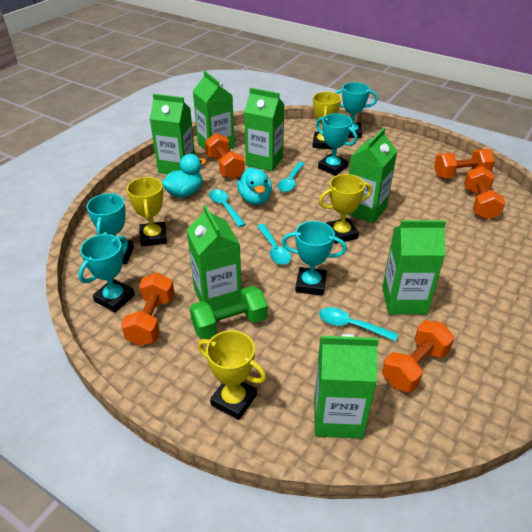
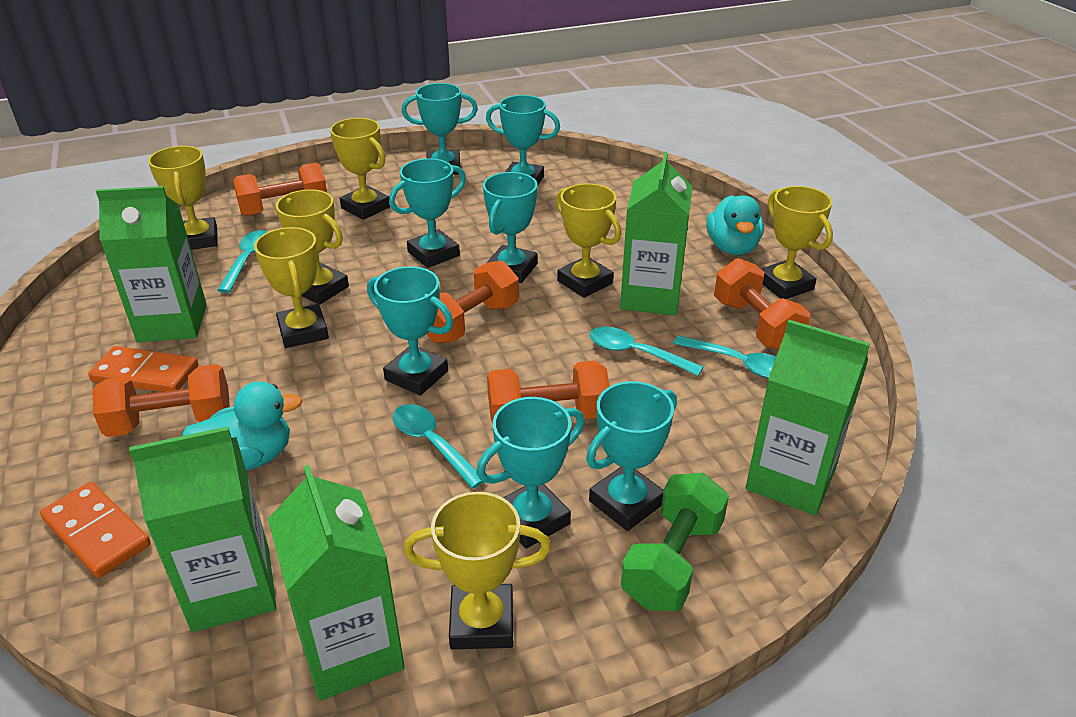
green carton: [150,94,195,174] [187,205,242,311] [193,71,235,151] [244,88,284,172] [314,334,379,439] [348,128,397,224] [382,220,446,314] = 7 -> [96,186,207,342] [129,427,276,632] [268,465,405,701] [620,152,693,315] [746,320,870,515] = 5
orange domino: none = 0 -> [40,482,151,578] [88,346,199,392] = 2
turquoise trophy: [78,234,135,313] [87,193,134,264] [282,221,347,296] [316,113,357,176] [335,82,378,138] = 5 -> [367,267,453,396] [389,158,466,268] [402,83,478,175] [476,397,585,549] [483,172,538,283] [486,95,560,187] [586,381,677,531] = 7
yellow trophy: [127,177,167,246] [198,330,267,420] [313,92,341,149] [319,174,373,244] = 4 -> [148,146,218,250] [254,227,329,348] [275,189,349,305] [330,118,390,220] [403,492,551,649] [556,183,621,298] [760,186,833,299] = 7

